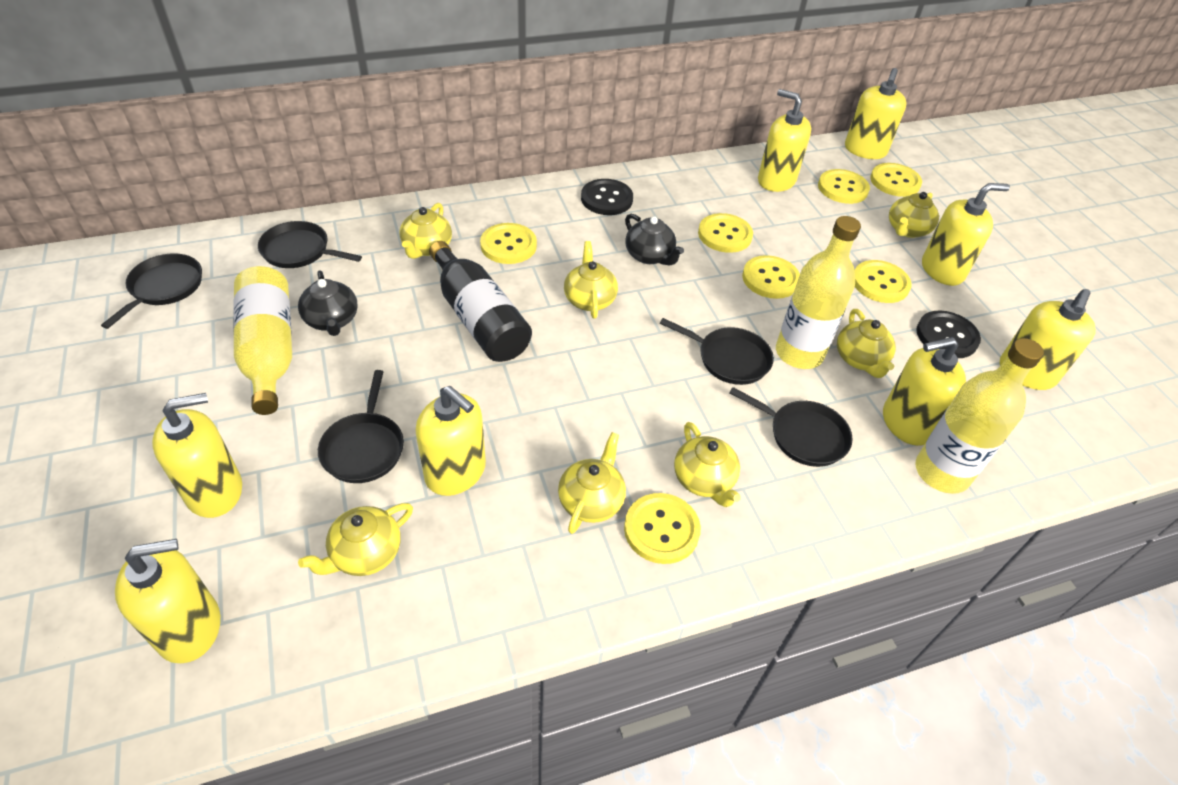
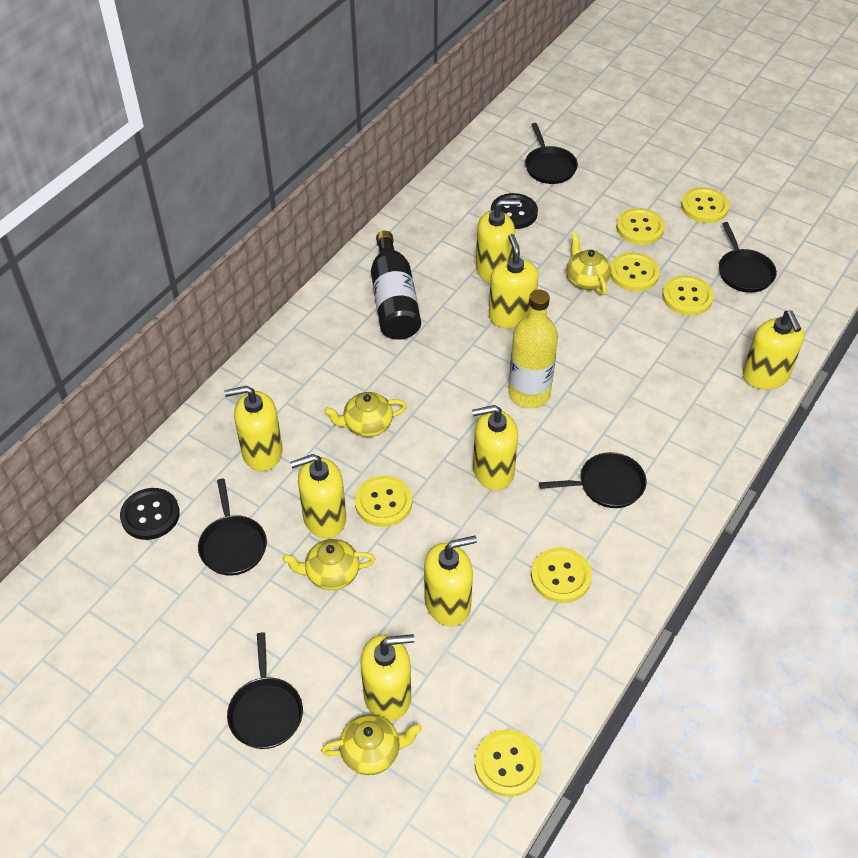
black teapot: [298,270,358,336] [625,214,684,265] = 2 -> none = 0
yellow bottle: [233,266,292,415] [776,216,861,369] [915,338,1044,494] = 3 -> [508,290,558,408] = 1
yellow teapot: [298,503,413,576] [399,203,452,259] [558,432,626,534] [564,241,618,319] [674,422,741,507] [837,309,896,378] [889,192,939,238] = 7 -> [282,539,376,590] [321,715,422,775] [324,392,407,437] [566,233,611,295] = 4

